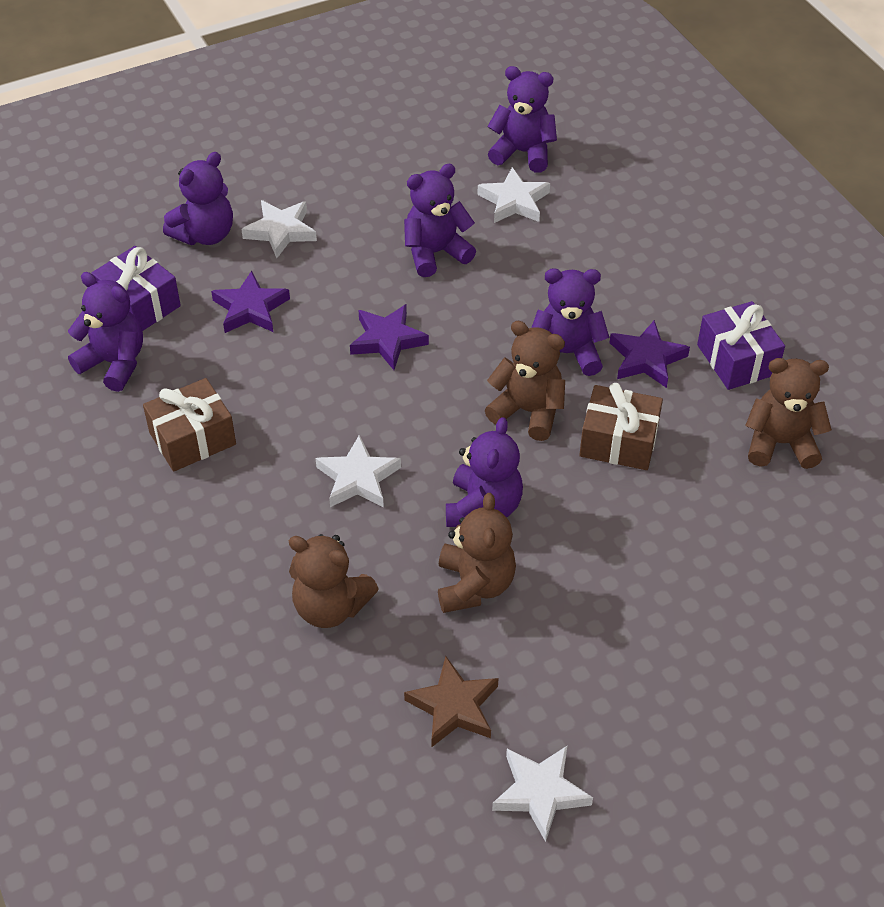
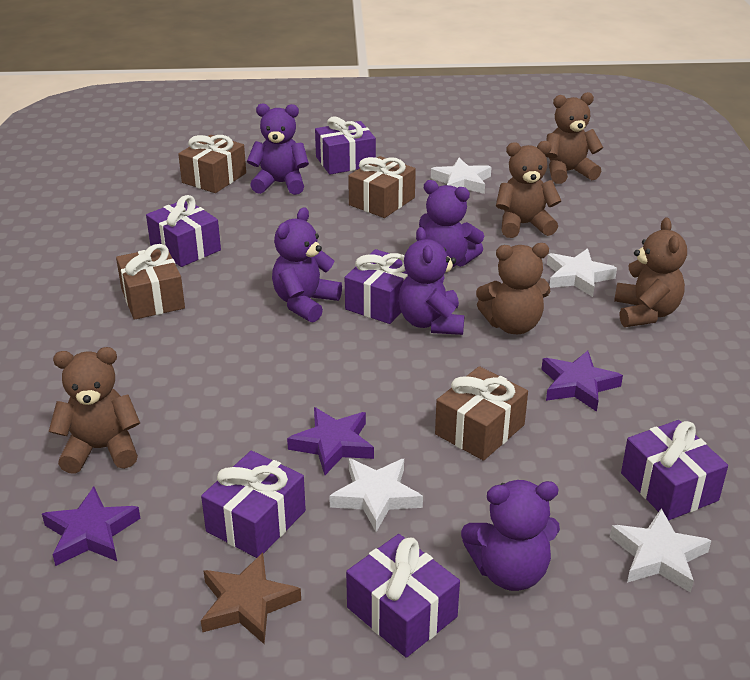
brown gift: [143,378,236,472] [579,383,663,470] = 2 -> [116,244,185,320] [178,135,246,193] [348,156,416,218] [435,366,528,461] = 4
brown teddy bear: [289,534,379,628] [438,493,516,613] [485,321,565,441] [745,358,832,469] = 4 -> [49,347,140,474] [476,243,551,334] [496,141,561,238] [545,92,603,184] [614,217,687,327] = 5
purple gift: [91,246,181,331] [697,301,785,390] = 2 -> [146,195,221,267] [201,451,306,558] [315,117,376,174] [345,249,409,324] [346,534,460,658] [621,420,728,521] = 6
purple teddy bear: [68,272,143,392] [163,152,233,245] [404,164,476,277] [446,417,523,527] [487,66,557,173] [531,268,610,376] = 6 -> [247,104,309,195] [272,207,342,323] [399,227,465,335] [419,180,484,267] [461,480,560,591] = 5

